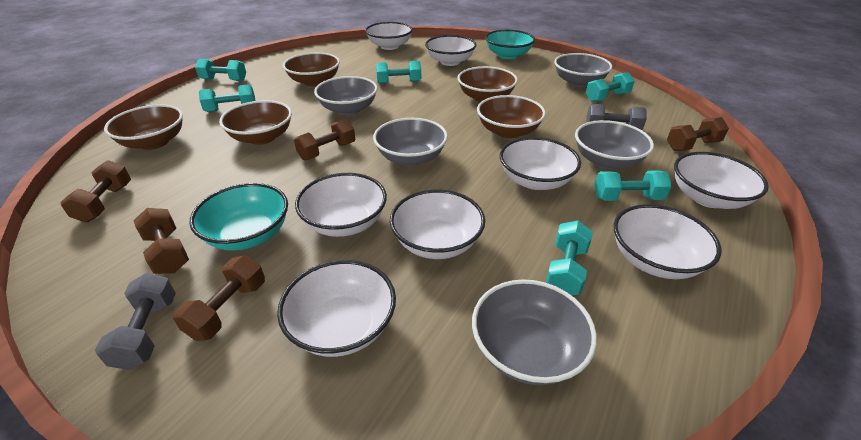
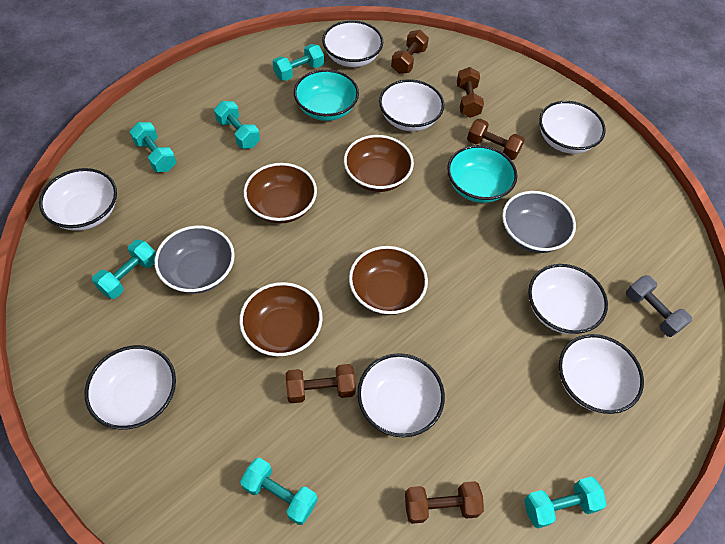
brown bowl: [104,104,183,150] [219,100,292,145] [283,52,340,87] [458,66,518,102] [477,95,546,138] = 5 -> [239,282,323,357] [244,163,317,223] [344,135,414,192] [349,246,428,315] = 4
grey bowl: [314,76,378,115] [373,118,448,166] [472,279,597,385] [554,53,612,87] [575,120,654,169] = 5 -> [154,225,235,293] [502,191,576,253] = 2
grey dumbbell: [95,273,176,370] [586,104,647,130] = 2 -> [626,275,692,337] = 1

